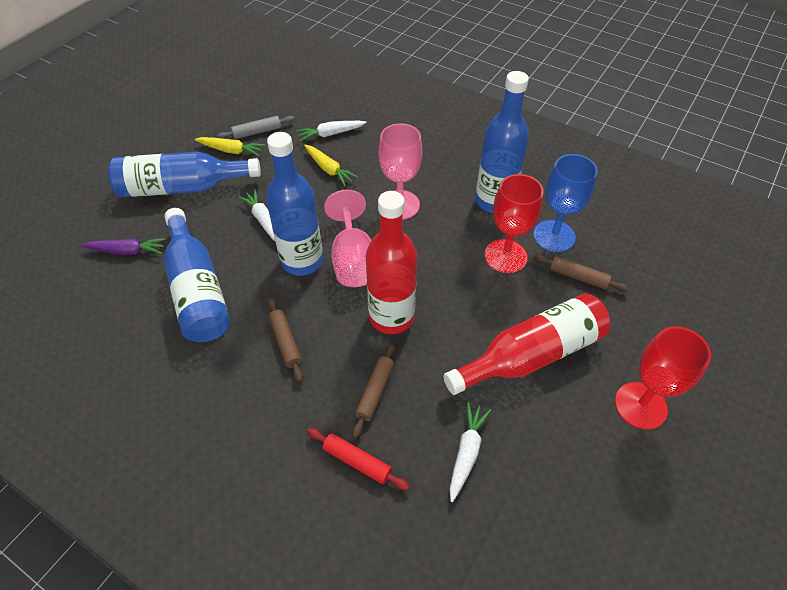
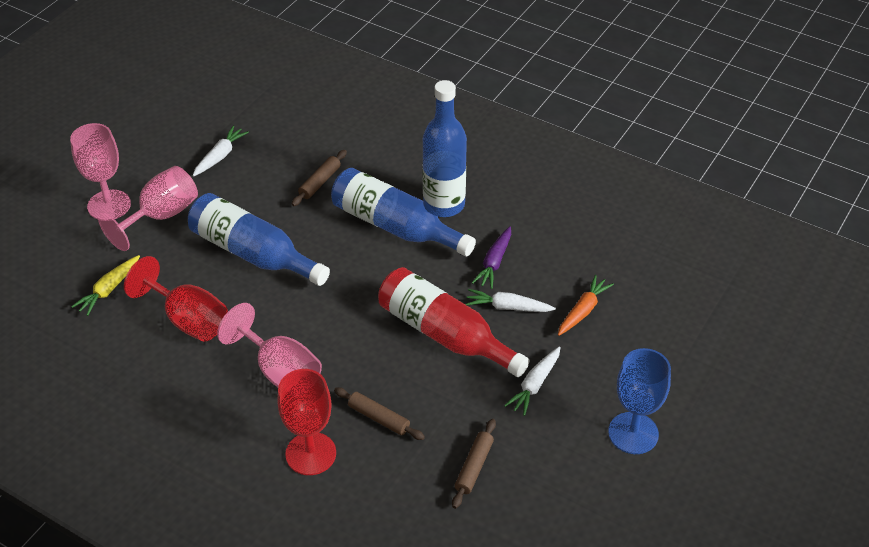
blue bottle: [108,152,261,197] [164,208,230,342] [266,132,323,276] [475,71,529,213] = 4 -> [188,193,330,286] [331,168,476,256] [422,80,467,217] = 3
grey rolling pin: [217,116,295,139] = 1 -> none = 0
orange carrot: none = 0 -> [558,275,614,336] = 1
pink goblet: [324,190,372,287] [379,123,422,220] = 2 -> [70,123,131,220] [98,166,198,251] [217,303,322,387] = 3
red bottle: [366,191,417,334] [443,293,610,395] = 2 -> [378,267,529,377] = 1
red rolling pin: [307,428,410,490] = 1 -> none = 0
yellow carrot: [195,137,265,156] [304,145,359,186] = 2 -> [71,255,140,316] = 1

